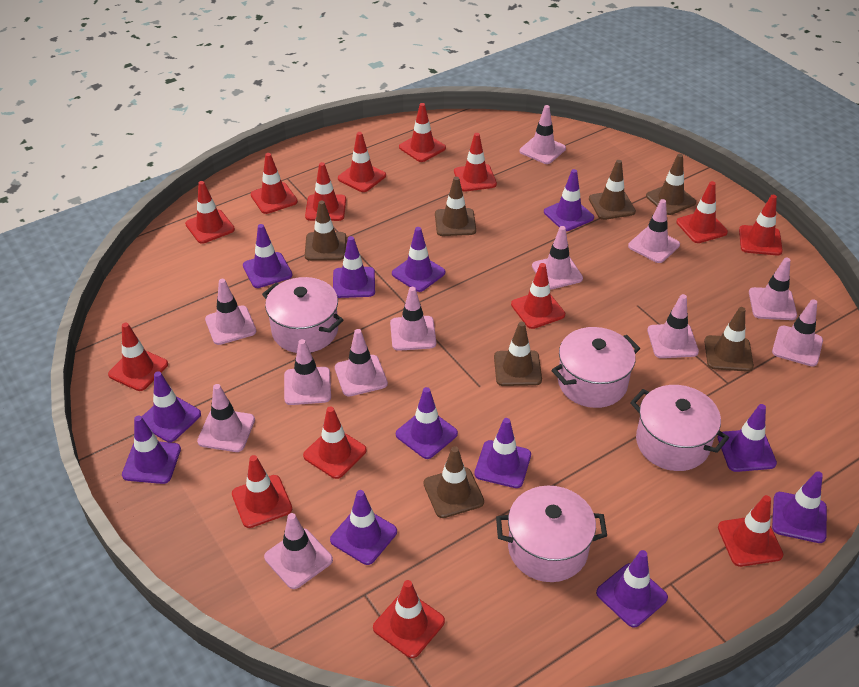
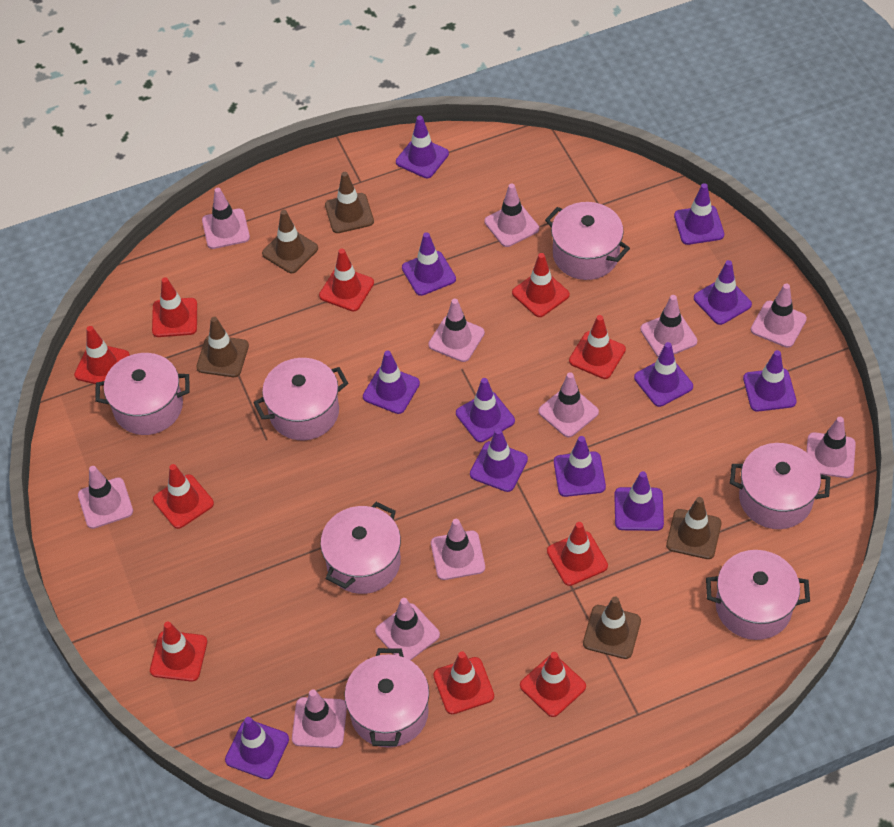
brown traffic cone: [305,200,346,261] [424,446,484,518] [435,177,476,236] [494,322,542,386] [589,160,636,220] [646,154,696,215] [704,307,754,372] = 7 -> [196,317,249,377] [262,210,318,273] [325,172,374,233] [583,597,641,659] [666,497,722,559] = 5
pink pot: [262,277,343,353] [496,486,607,582] [552,327,640,408] [630,385,729,471] = 4 -> [95,353,190,435] [253,358,348,440] [320,502,401,594] [345,648,429,748] [545,202,630,280] [706,550,810,640] [730,443,831,529] = 7
pink traffic cone: [197,384,255,452] [205,279,256,345] [264,513,333,589] [284,339,331,405] [335,329,388,397] [390,287,436,351] [520,105,566,164] [532,226,583,290] [628,199,680,263] [647,294,699,358] [749,257,797,320] [772,299,823,367] = 12 -> [78,466,133,529] [202,188,250,249] [292,689,347,748] [375,598,440,661] [428,299,485,362] [431,519,485,580] [484,184,539,247] [538,372,599,438] [640,295,697,357] [751,284,807,348] [806,417,856,478] = 11
red traffic cone: [108,323,168,391] [185,181,235,244] [232,455,292,528] [251,153,298,214] [303,406,367,479] [305,162,346,221] [338,132,386,192] [373,580,445,658] [399,103,446,162] [454,133,497,191] [511,263,565,329] [676,181,728,243] [718,495,784,567] [739,195,783,255] = 14 -> [74,326,130,386] [150,622,207,682] [152,277,197,337] [153,464,214,529] [319,249,374,311] [433,651,494,714] [512,253,570,317] [520,652,586,717] [547,522,608,586] [569,315,626,379] = 10

